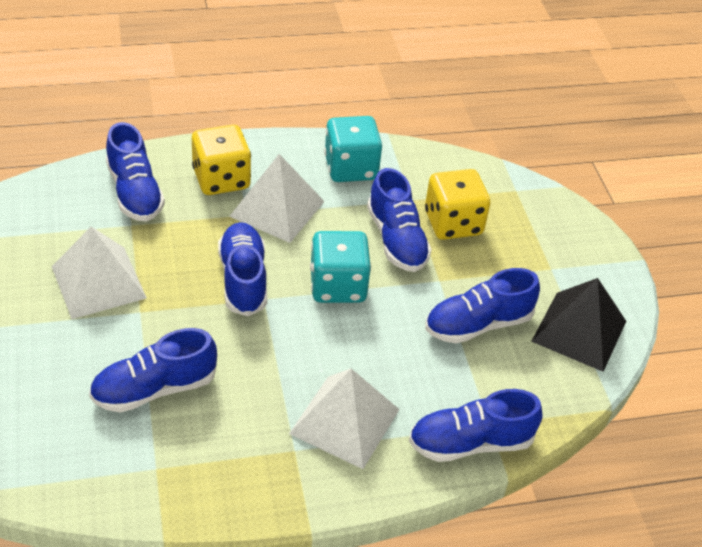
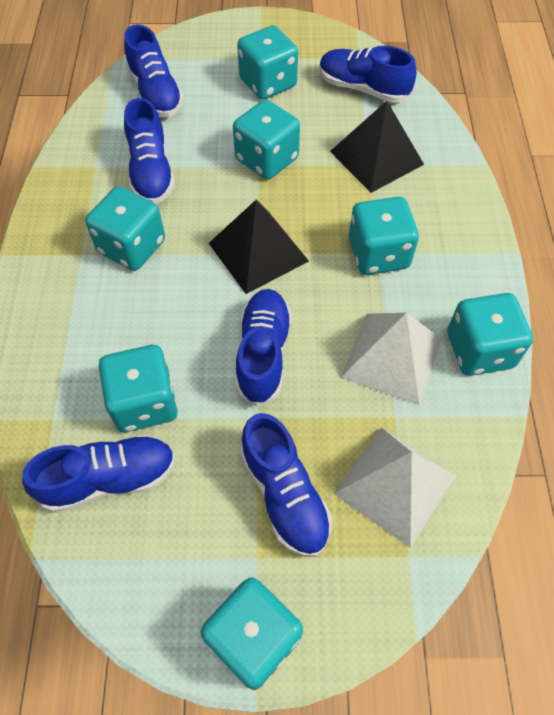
black pyramid: [531,278,626,372] = 1 -> [208,200,309,294] [330,101,424,193] = 2
turquoise dice: [310,231,371,303] [324,116,382,182] = 2 -> [85,186,165,271] [99,345,178,432] [201,578,303,690] [233,100,300,179] [237,25,298,100] [349,197,419,275] [447,293,533,376] = 7
white pyramid: [52,227,147,319] [229,154,325,243] [289,369,400,469] = 3 -> [334,427,456,548] [341,313,442,406] = 2
yellow dice: [192,124,251,195] [425,169,490,240] = 2 -> none = 0

